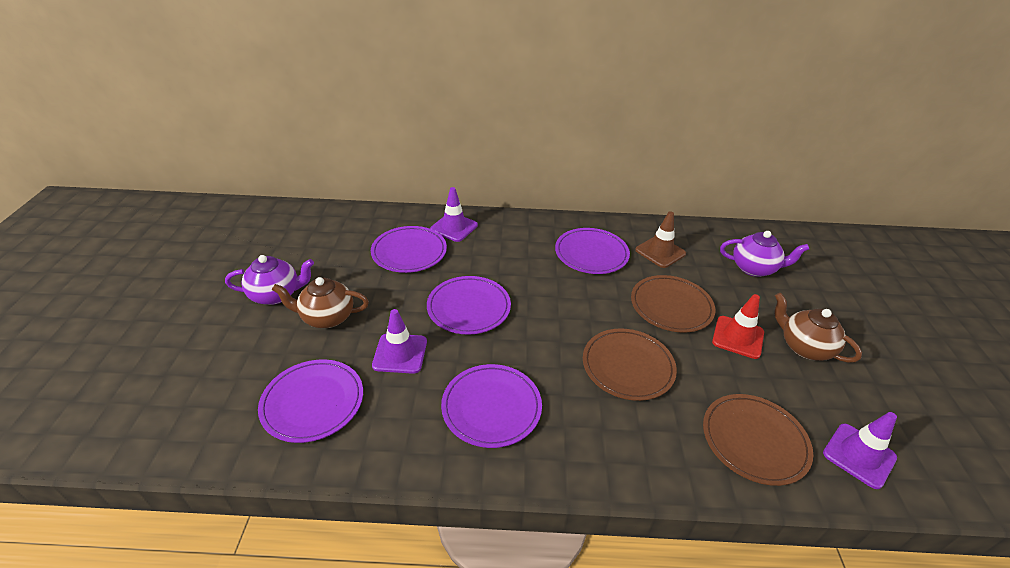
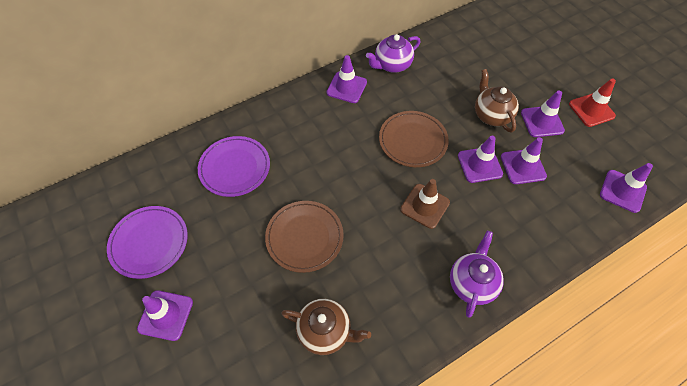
brown plate: [583,328,677,401] [631,275,716,333] [703,394,813,486] = 3 -> [265,201,344,273] [379,111,449,167] = 2
purple plate: [258,359,363,443] [371,226,447,273] [427,276,511,335] [441,364,542,448] [555,228,630,274] = 5 -> [107,206,188,279] [198,136,270,197] = 2
purple traffic cone: [372,309,427,374] [430,187,478,242] [823,412,897,489] = 3 -> [137,290,193,341] [327,55,367,103] [458,136,503,183] [501,137,547,184] [521,91,565,137] [600,163,653,213] = 6

